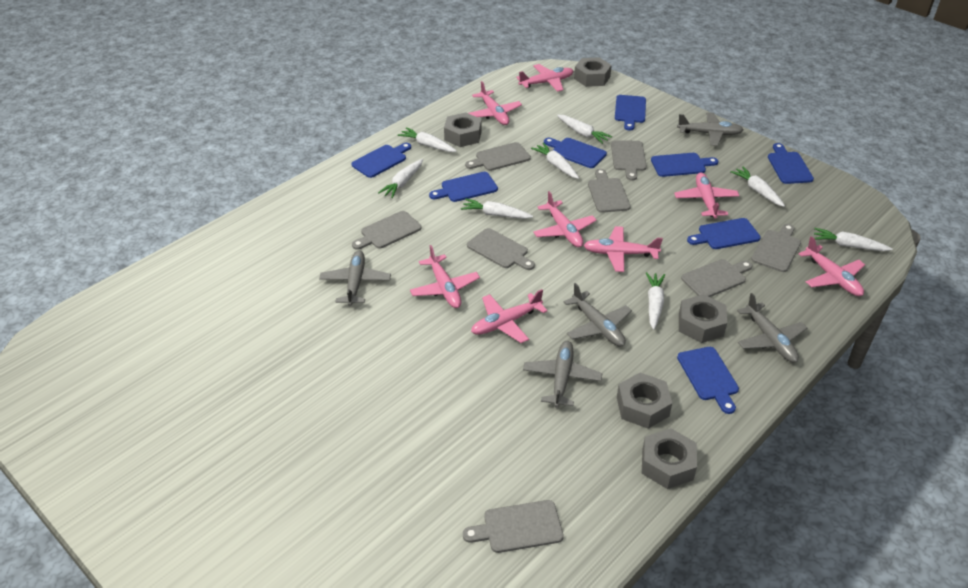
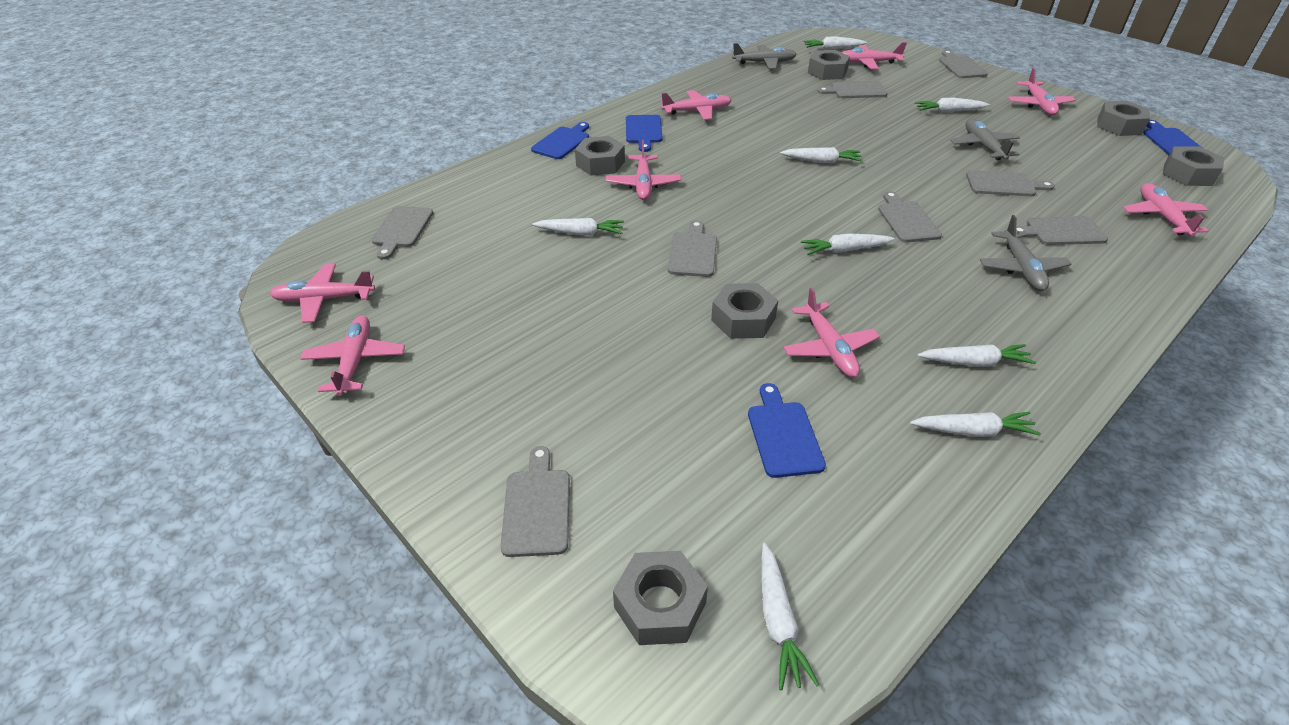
blue cutting board: [351,143,411,178] [429,172,498,202] [544,138,607,168] [615,95,646,131] [651,153,718,177] [677,347,739,414] [687,218,761,249] [768,143,814,184] = 8 -> [531,122,589,159] [626,115,663,152] [748,383,826,478] [1143,120,1202,155] = 4
grey nut: [444,112,482,147] [574,57,612,87] [617,373,672,429] [642,428,697,489] [679,294,727,343] = 5 -> [575,136,625,176] [613,551,708,645] [711,283,778,339] [808,50,850,80] [1097,101,1150,136] [1163,146,1224,186] = 6
grey plane: [319,250,391,306] [523,341,603,408] [564,283,632,347] [677,112,743,146] [737,293,807,362] = 5 -> [732,43,797,69] [950,119,1020,160] [980,215,1072,291] = 3

